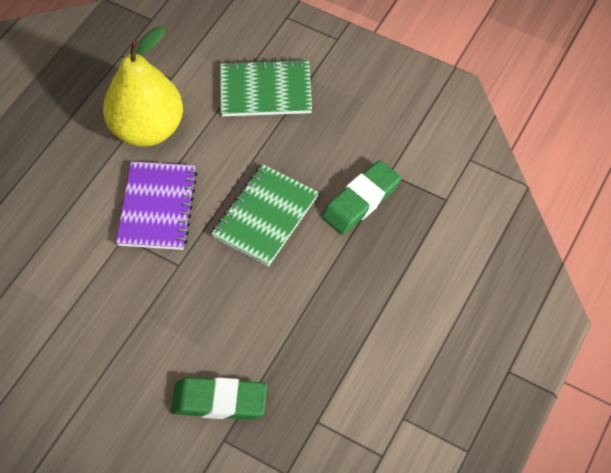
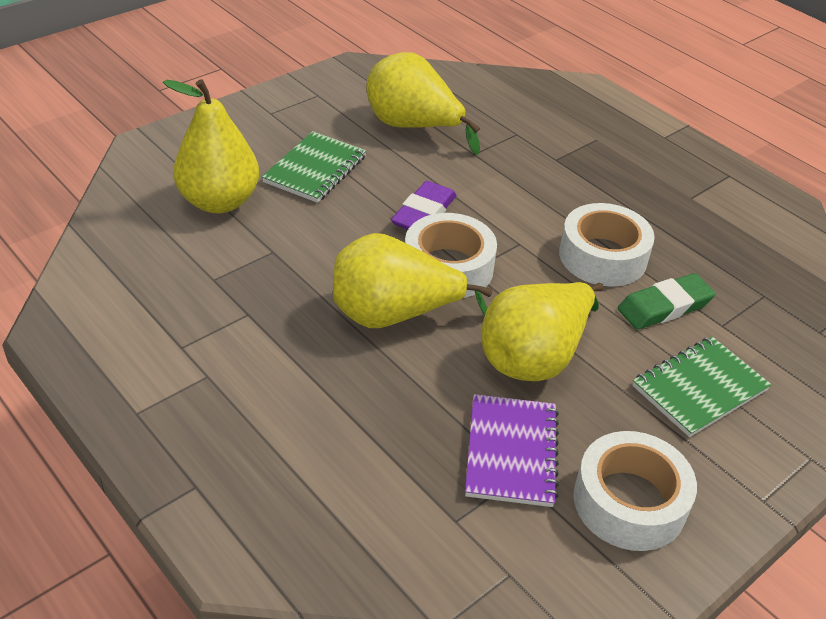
green eraser: [171,377,267,420] [322,160,401,235] = 2 -> [618,273,716,330] = 1
purple eraser: none = 0 -> [391,181,457,230] = 1
white tape: none = 0 -> [405,213,497,298] [559,203,655,287] [573,431,697,551] = 3
yellow pear: [103,26,183,147] = 1 -> [163,79,259,214] [333,233,493,328] [366,52,480,155] [481,282,604,381] = 4

